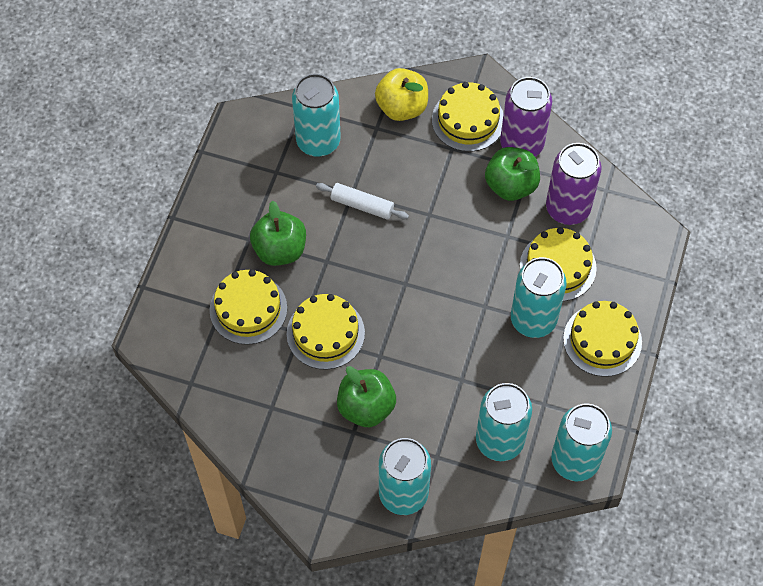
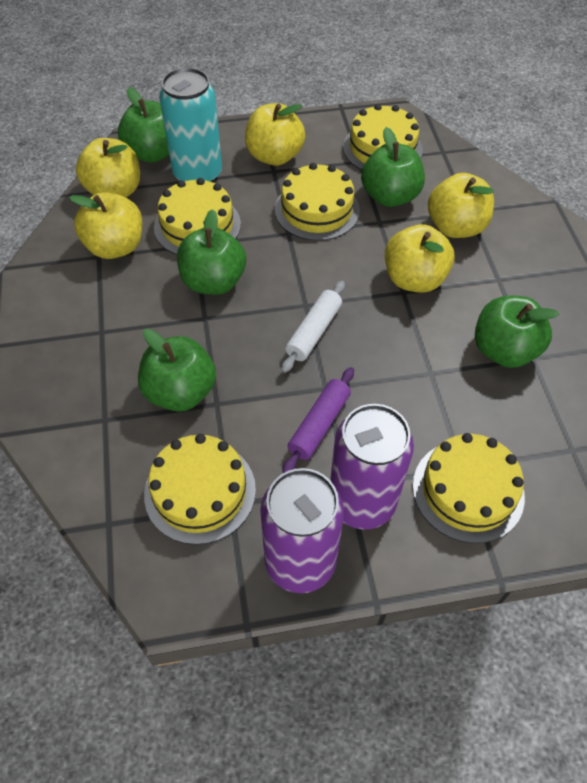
green apple: [250,201,306,266] [337,366,396,427] [485,147,540,201] = 3 -> [118,87,169,163] [138,329,216,412] [177,209,246,295] [361,127,425,207] [475,296,559,368] = 5
purple rolling pin: none = 0 -> [282,367,354,473] = 1
turquoise can: [292,74,341,157] [379,438,431,515] [476,383,532,461] [511,257,567,338] [551,403,612,481] = 5 -> [159,67,222,182] = 1
yellow apple: [375,68,428,121] = 1 -> [69,192,142,259] [76,138,140,197] [245,103,305,166] [385,224,454,293] [428,173,494,238] = 5

